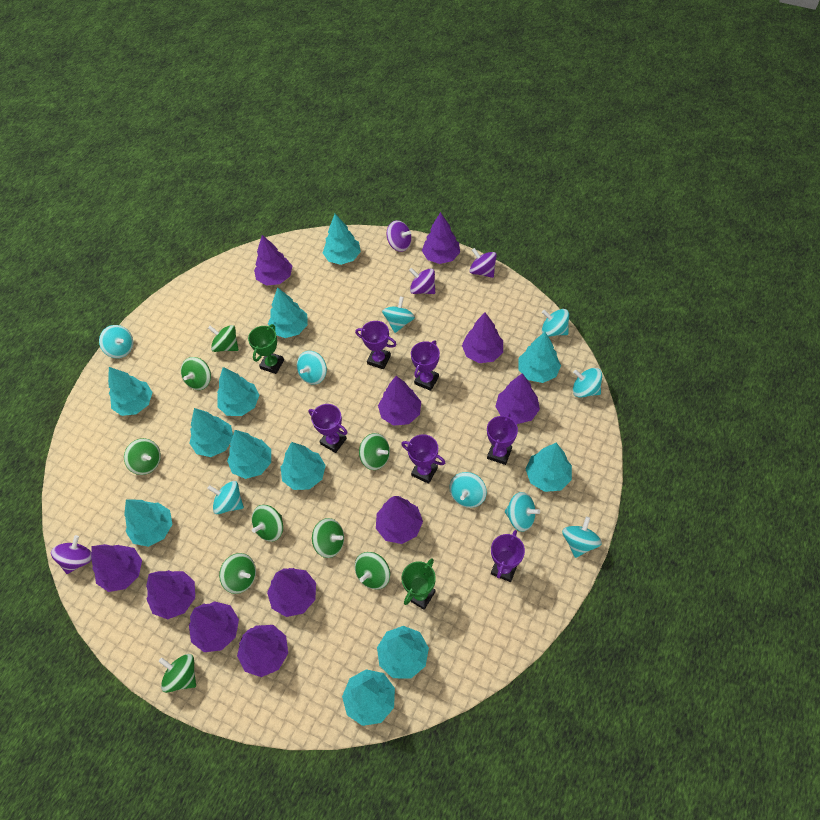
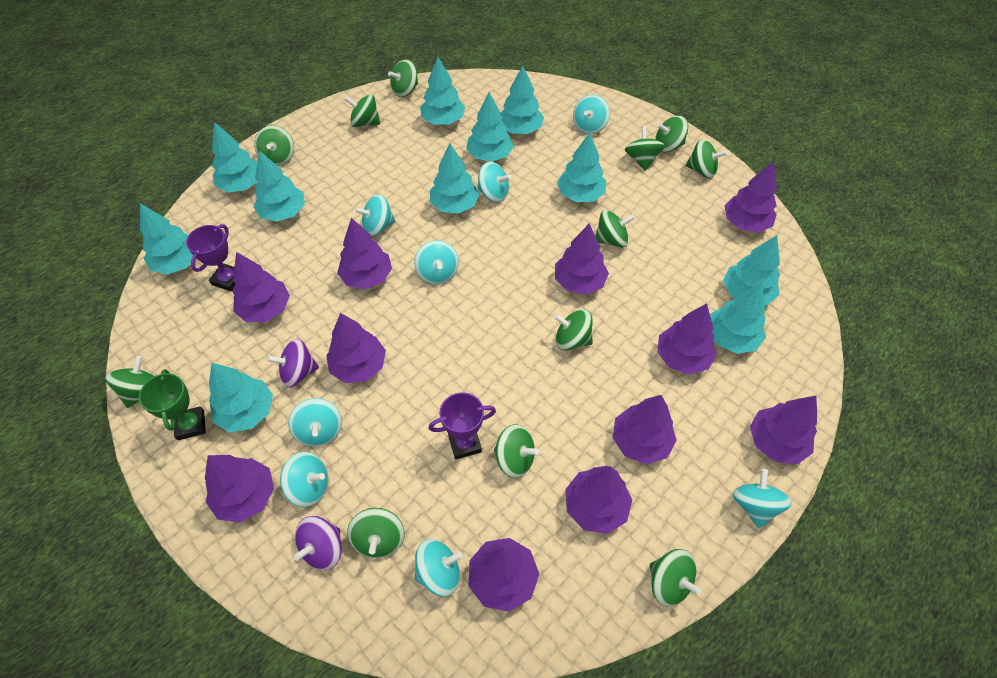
green spinning top: [124,438,161,475] [159,654,196,693] [181,357,211,390] [208,325,239,352] [219,553,256,594] [252,505,283,542] [312,518,344,558] [355,552,390,589] [359,433,390,470] = 9 -> [105,356,154,408] [254,125,294,166] [344,94,380,127] [347,508,405,558] [388,59,418,97] [494,424,539,478] [554,309,593,350] [595,210,635,248] [625,126,665,171] [650,549,701,607] [655,116,688,152] [686,139,727,178] = 12
green trophy: [248,324,284,374] [402,559,436,610] = 2 -> [139,369,206,440] = 1
purple spinning top: [51,535,92,574] [387,220,412,252] [409,268,435,294] [469,248,497,278] = 4 -> [267,339,319,387] [294,516,342,570] = 2
purple trophy: [309,404,348,453] [355,321,397,369] [401,434,445,484] [411,341,440,391] [487,413,518,465] [491,530,525,582] = 6 -> [186,224,236,291] [429,392,496,460] = 2
turquoise spinning top: [99,325,133,358] [207,481,244,514] [297,351,327,385] [382,296,415,333] [449,472,487,508] [505,492,540,532] [542,309,569,337] [562,517,602,558] [573,368,602,398] = 9 -> [280,452,329,507] [288,398,342,447] [354,195,395,236] [414,240,459,285] [415,539,462,597] [477,162,511,202] [573,95,610,134] [733,469,792,528] = 8
turquoise tree: [108,367,152,416] [124,500,173,547] [190,408,233,457] [217,367,259,416] [227,430,271,479] [268,287,308,338] [281,442,326,490] [323,214,361,265] [342,669,395,726] [377,626,429,679] [518,332,561,383] [525,443,572,492] = 12 -> [140,203,193,275] [209,363,273,432] [212,122,257,192] [253,150,305,222] [420,57,465,125] [430,144,480,214] [466,92,514,162] [501,66,544,134] [557,132,606,202] [710,283,766,354] [723,236,780,305] = 11

